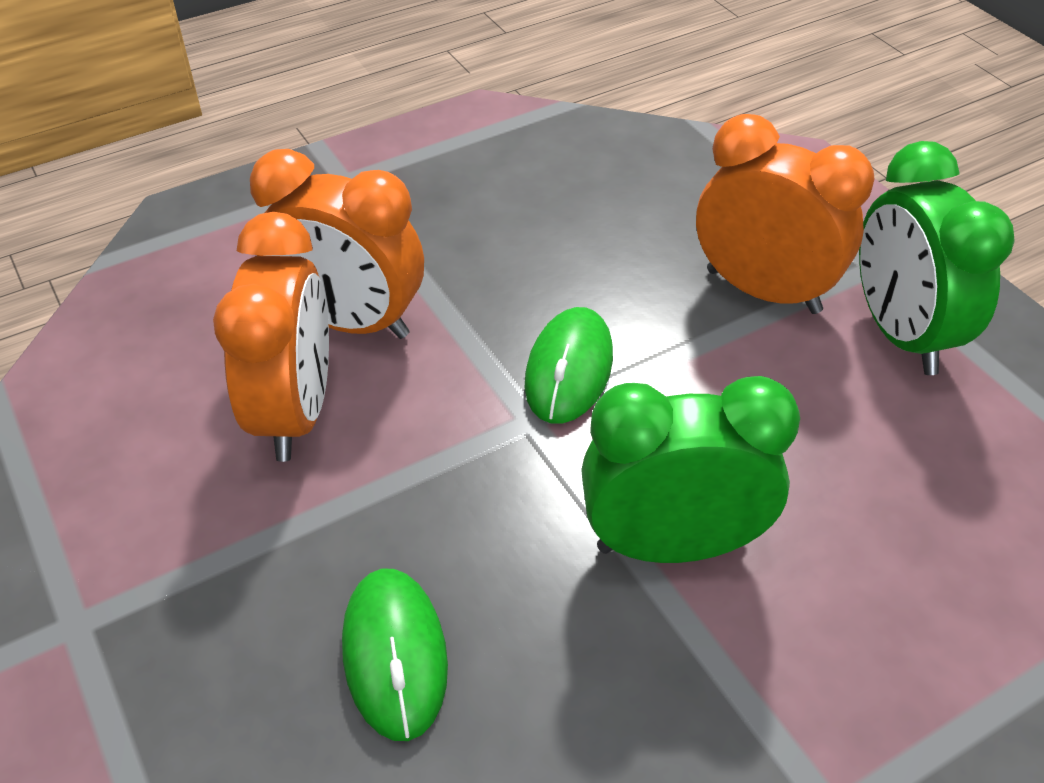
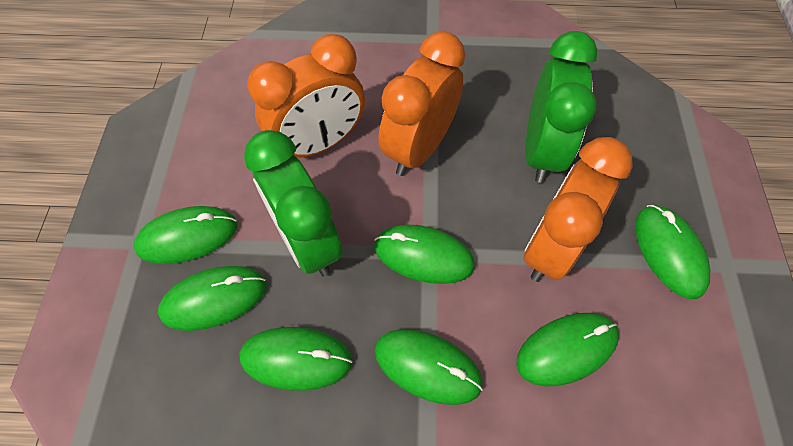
green mouse: [342,569,448,741] [525,307,613,424] = 2 -> [133,206,238,264] [158,266,266,331] [239,327,352,391] [374,225,475,284] [375,329,483,405] [516,313,619,386] [635,205,710,299] = 7

